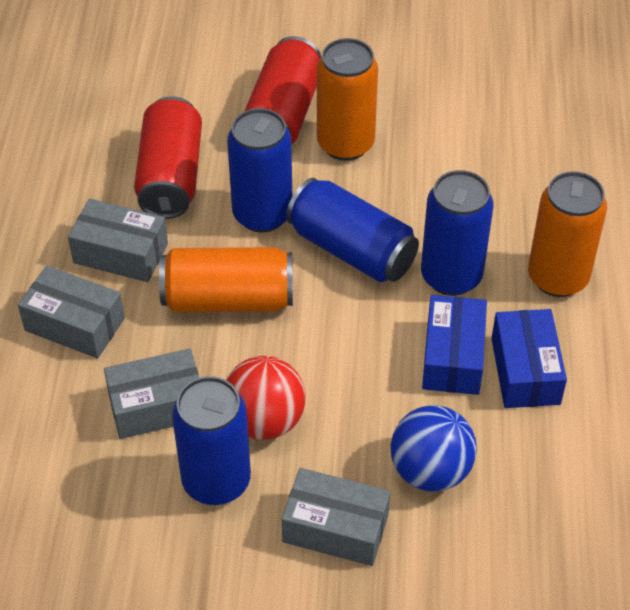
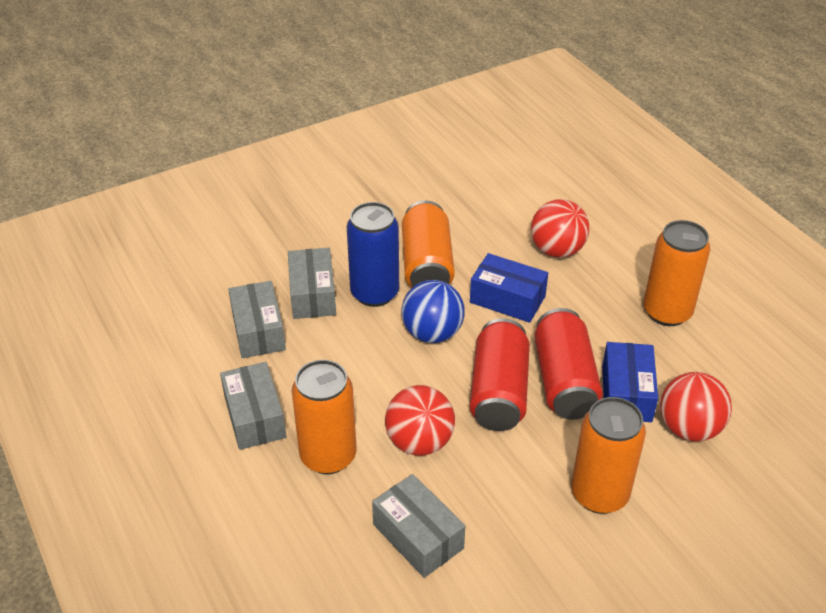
blue can: [172,376,251,505] [227,108,292,233] [286,178,419,282] [421,170,494,296] = 4 -> [347,202,399,307] = 1
orange can: [159,247,293,312] [317,38,378,161] [528,171,607,297] = 3 -> [292,360,357,474] [402,201,455,287] [571,397,646,514] [643,220,710,326] = 4
red ball: [226,356,306,440] = 1 -> [385,385,455,456] [531,199,589,258] [660,372,732,441] = 3

